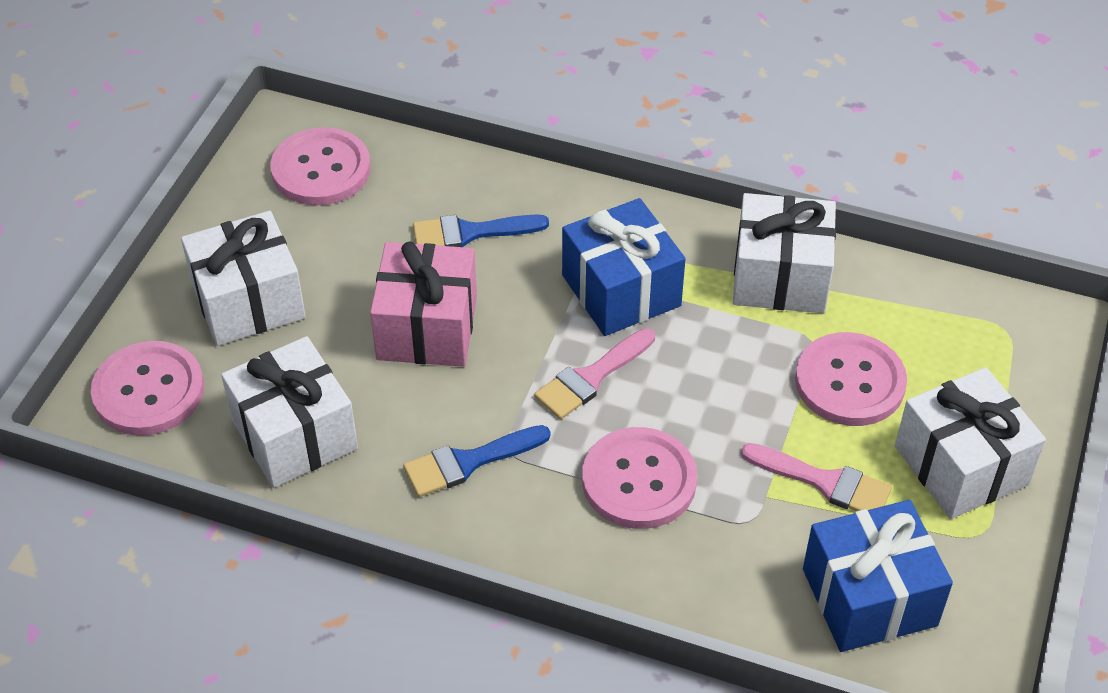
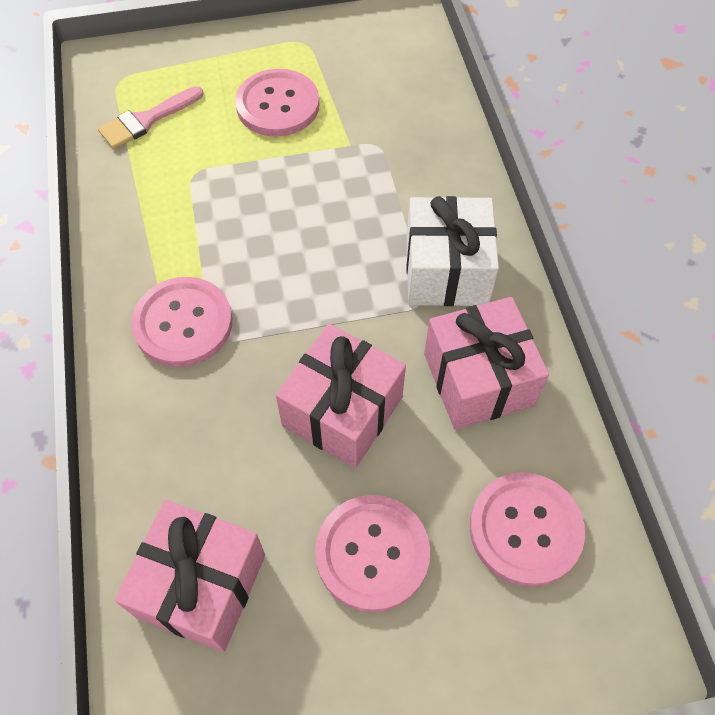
blue brush: [403,425,550,497] [413,214,549,247] = 2 -> none = 0
blue gift: [562,198,686,336] [803,500,953,652] = 2 -> none = 0
pink brush: [534,328,655,419] [741,443,892,511] = 2 -> [98,86,203,149] = 1
pink gift: [370,241,477,367] = 1 -> [115,500,265,652] [276,324,406,468] [424,297,549,430] = 3
white gift: [181,211,306,346] [221,336,358,488] [733,193,836,313] [895,367,1046,519] = 4 -> [406,196,499,306] = 1

